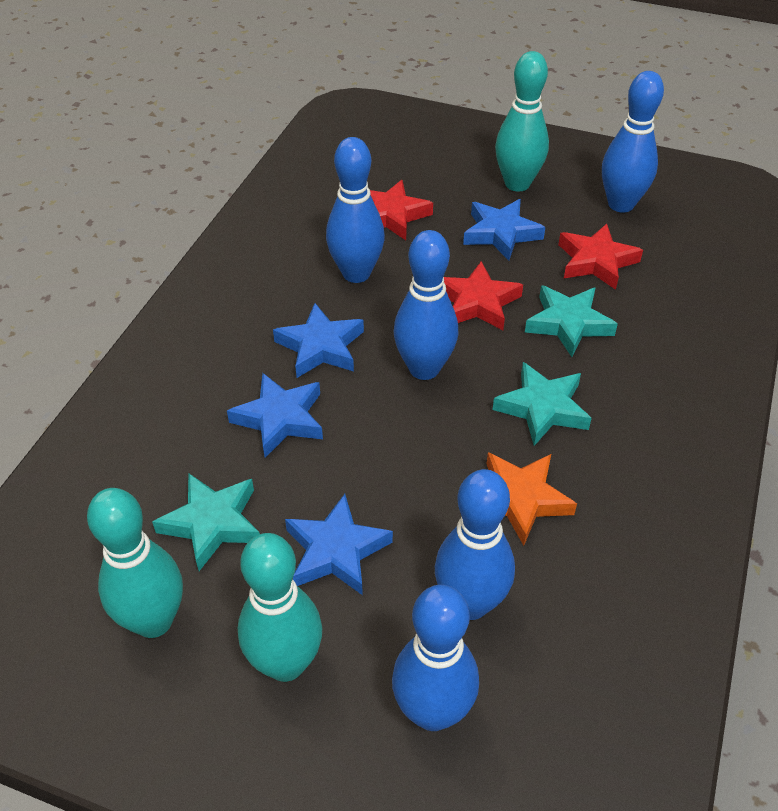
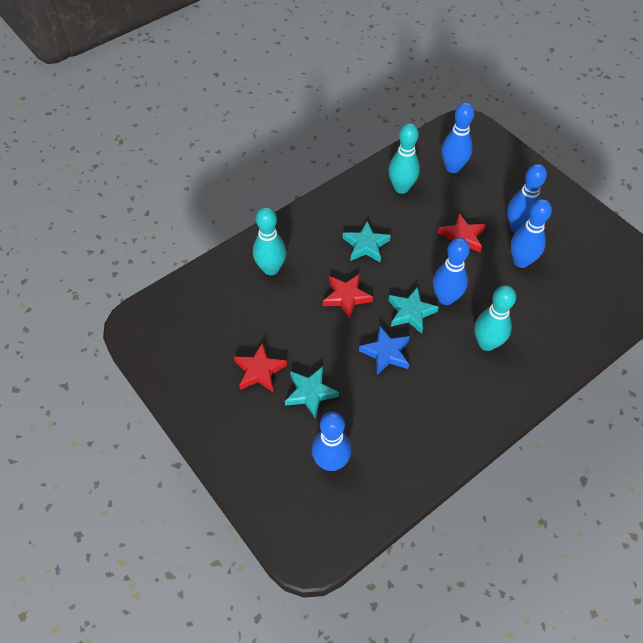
blue star: [227,373,323,458] [273,303,364,378] [285,494,393,595] [463,199,545,261] = 4 -> [359,326,410,375] = 1
orange star: [487,452,577,546] = 1 -> none = 0

